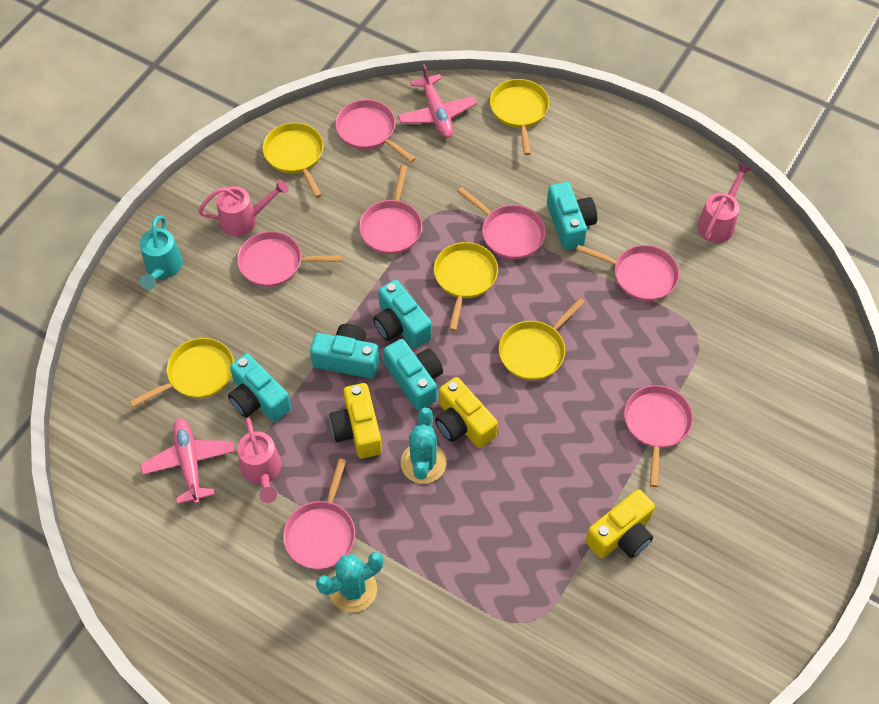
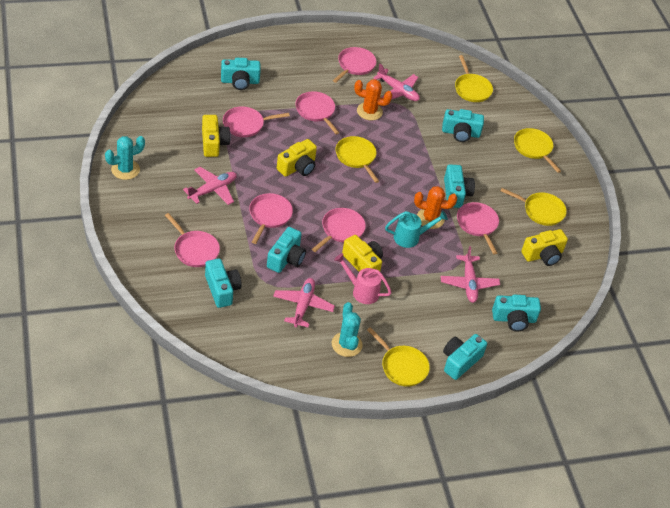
orange cactus: none = 0 -> [354,79,392,120] [414,186,457,229] = 2
pink plane: [140,418,235,504] [398,64,477,138] = 2 -> [183,167,237,205] [273,278,335,327] [373,64,420,101] [441,246,500,303] = 4
pink watering can: [198,179,288,236] [237,417,281,503] [697,163,751,243] = 3 -> [334,253,392,304] = 1
turquoise camera: [228,353,291,422] [310,324,379,379] [373,280,432,349] [384,339,443,411] [547,182,597,250] = 5 -> [205,259,242,308] [221,58,261,90] [267,227,306,273] [442,109,484,142] [443,334,487,380] [444,165,475,208] [492,294,541,331] = 7
yellow camera: [330,383,382,459] [435,377,498,448] [586,489,655,558] = 3 -> [202,115,231,157] [277,139,317,177] [342,235,383,272] [521,229,568,266] = 4

